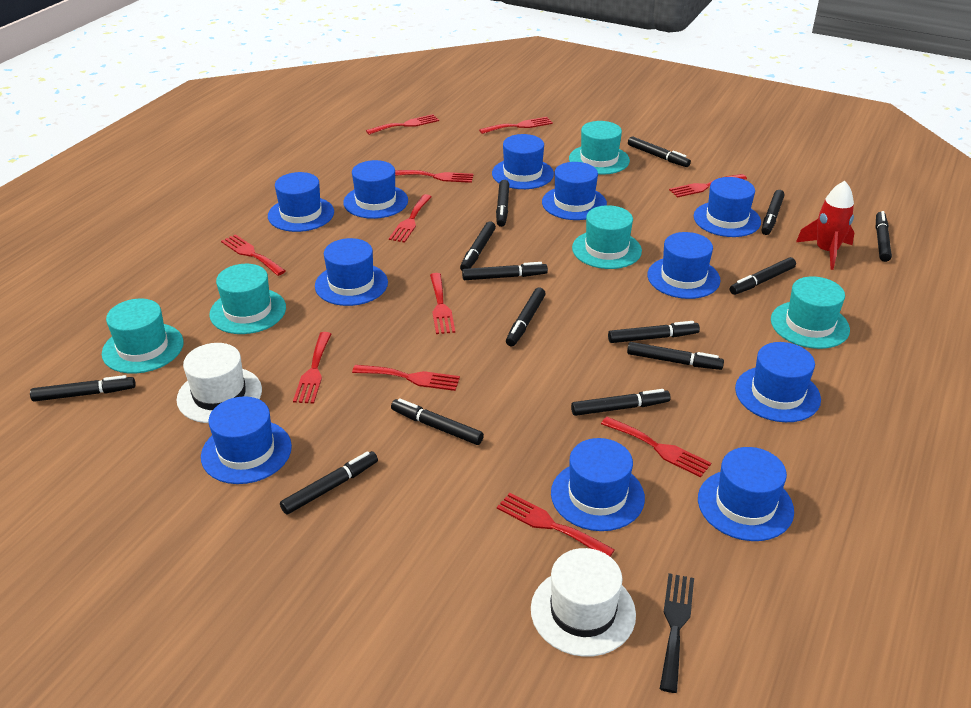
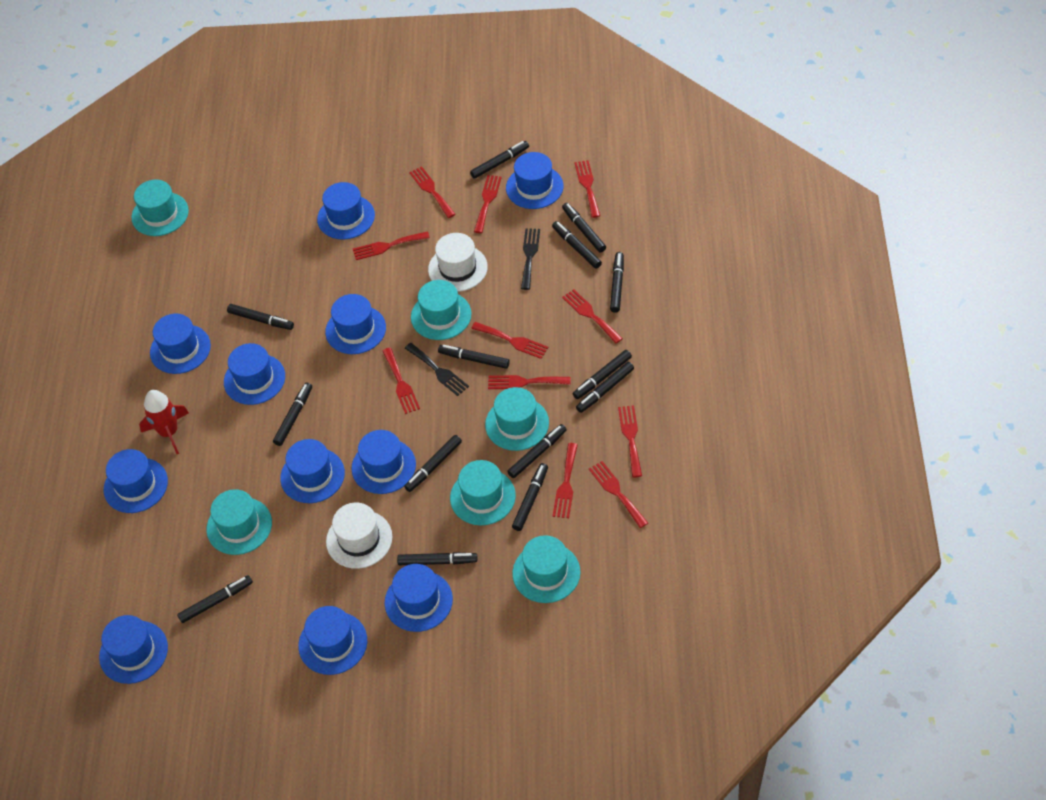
black fork: [660,573,694,693] = 1 -> [405,343,469,396] [521,228,540,290] = 2
turquoise hat: [102,299,184,373] [209,264,286,334] [569,121,630,175] [572,205,642,269] [771,276,850,349] = 5 -> [131,180,189,236] [207,489,272,555] [411,280,471,340] [450,460,516,525] [485,387,549,451] [512,535,580,603] = 6

